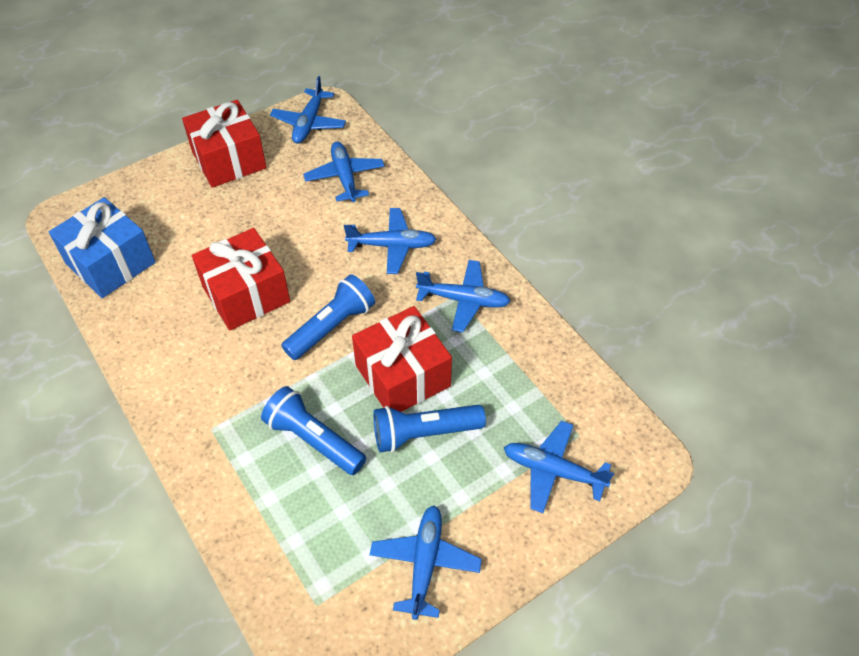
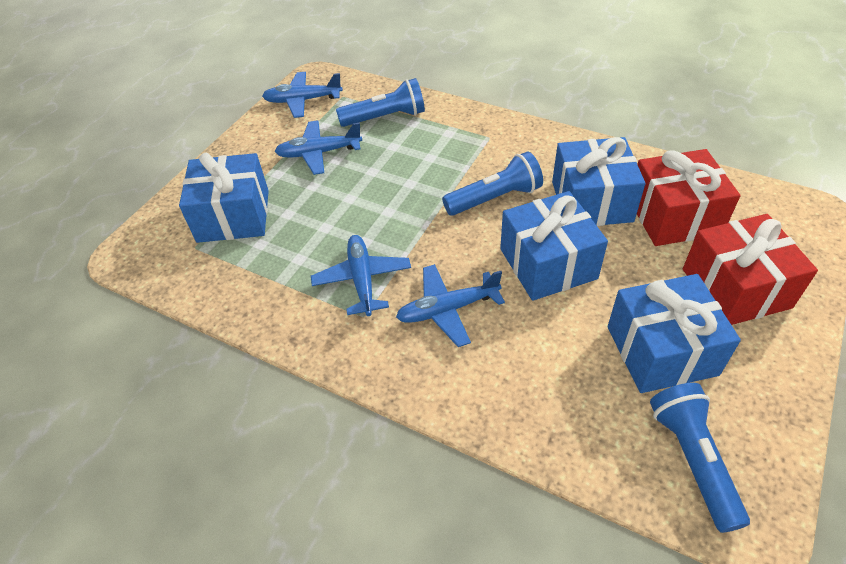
blue gift: [49,197,156,298] = 1 -> [179,153,269,243] [500,191,608,301] [552,137,645,226] [607,274,741,393] = 4
blue plane: [270,76,346,144] [303,141,385,202] [344,208,437,274] [370,505,482,620] [416,260,511,332] [504,421,614,513] = 6 -> [262,72,343,118] [274,120,362,175] [311,235,411,316] [396,264,505,347] = 4
red gift: [182,100,267,188] [192,228,290,330] [352,306,452,412] = 3 -> [637,149,741,246] [683,214,818,325] = 2

